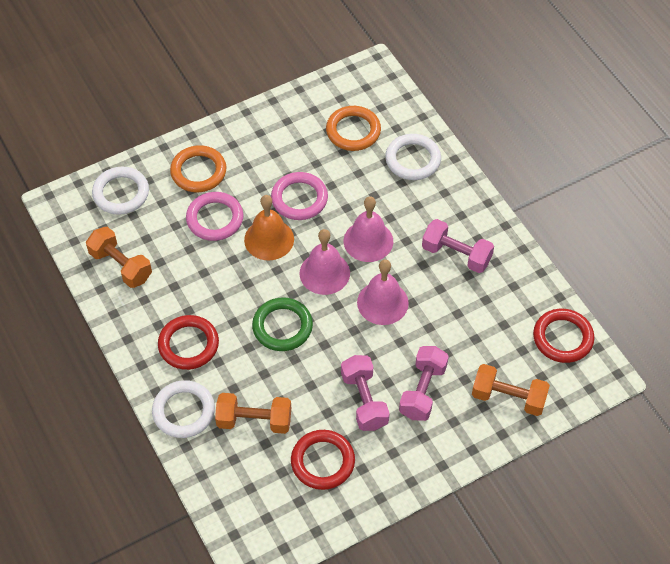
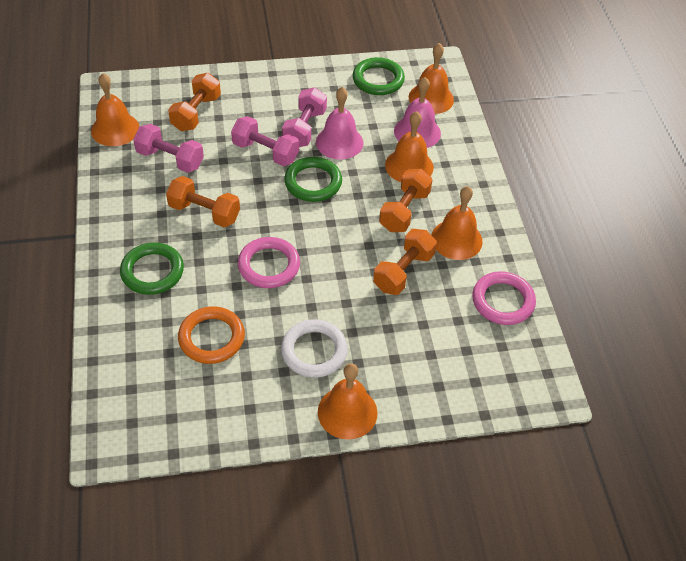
green ring: [252,297,313,351] = 1 -> [120,242,184,295] [284,157,342,202] [353,57,405,95] = 3
orange bell: [244,195,294,260] = 1 -> [91,73,139,146] [318,363,378,440] [385,111,434,182] [409,43,454,114] [431,186,483,260] = 5
orange dumbbell: [86,227,152,288] [215,393,291,434] [472,364,550,416] = 3 -> [166,176,240,227] [168,73,221,131] [373,229,437,295] [379,169,432,232] = 4
orange ring: [170,145,226,192] [326,106,381,151] = 2 -> [178,306,245,364] = 1
pink bell: [300,229,350,295] [344,196,393,262] [357,260,409,325] = 3 -> [316,87,364,159] [394,77,441,148] = 2
red ring: [158,315,219,370] [291,430,355,490] [533,309,595,363] = 3 -> none = 0
white ring: [92,167,149,215] [152,380,215,438] [385,134,441,180] = 3 -> [281,319,348,378] = 1

